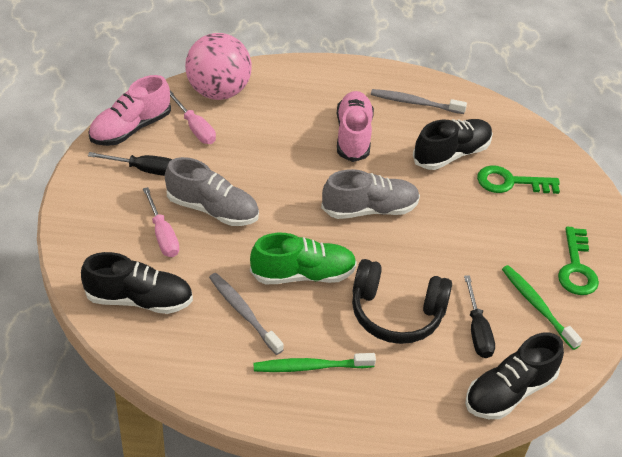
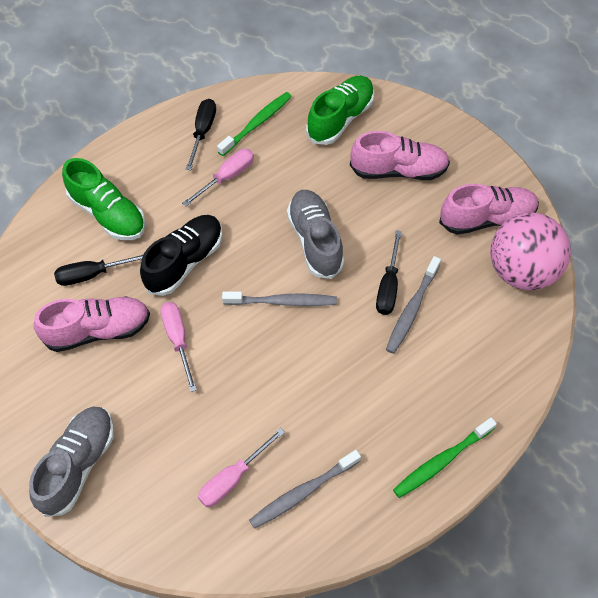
black headphones: [352,259,452,344] = 1 -> none = 0
black screwdriver: [88,152,172,176] [464,275,495,358] = 2 -> [54,254,144,286] [186,99,216,170] [376,230,402,315] = 3
black shoe: [81,252,193,314] [413,119,493,170] [465,333,564,419] = 3 -> [140,215,222,296] = 1
green key: [477,165,560,194] [558,227,599,295] = 2 -> none = 0
green shoe: [250,233,357,284] = 1 -> [62,158,145,240] [306,76,374,145] = 2
grey toothbrush: [209,273,284,355] [371,89,467,114] = 2 -> [222,291,337,306] [249,450,361,529] [386,256,441,354] = 3
pink screwdriver: [143,187,179,257] [170,90,216,144] = 2 -> [160,302,197,392] [182,149,254,207] [198,428,285,507] = 3
pink shoe: [88,75,171,146] [336,91,374,162] = 2 -> [34,296,150,352] [350,131,450,180] [439,184,539,235] = 3

